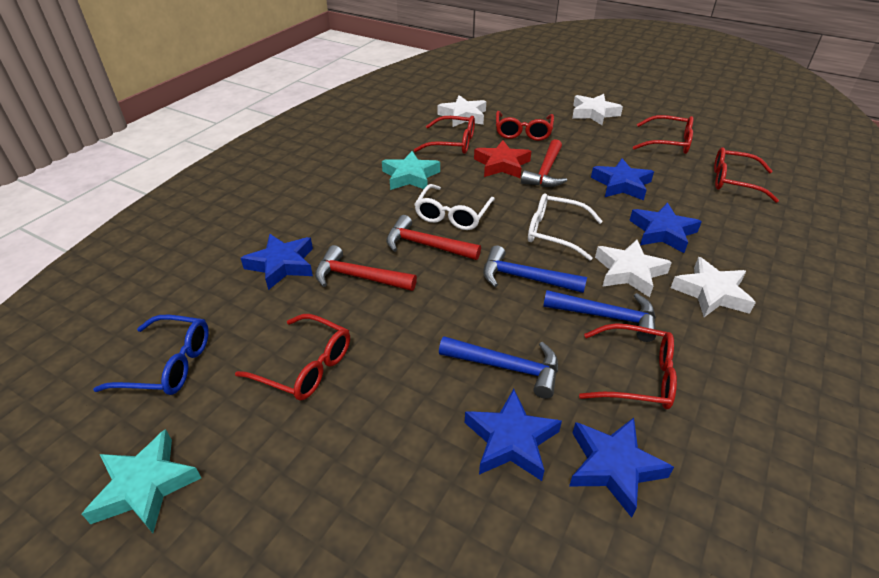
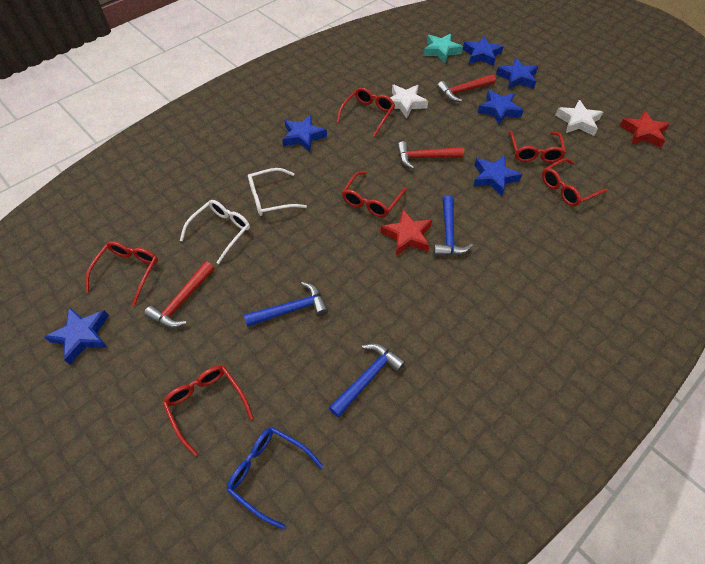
blue star: [241,234,313,290] [465,389,562,481] [569,418,674,518] [591,158,654,200] [629,203,702,253] = 5 -> [44,307,109,365] [282,115,327,152] [463,36,504,66] [473,155,522,197] [477,90,524,125] [496,58,539,89] = 6
red star: [474,140,531,178] = 1 -> [380,209,432,256] [620,111,670,148] = 2
turquoise star: [82,429,201,533] [382,151,440,190] = 2 -> [423,33,463,63] = 1
white star: [438,95,486,127] [572,94,623,125] [595,240,672,297] [671,257,756,317] = 4 -> [390,85,428,118] [555,100,603,136] = 2

